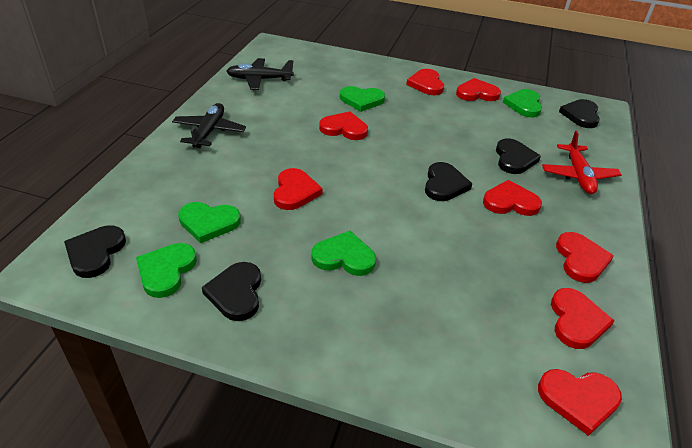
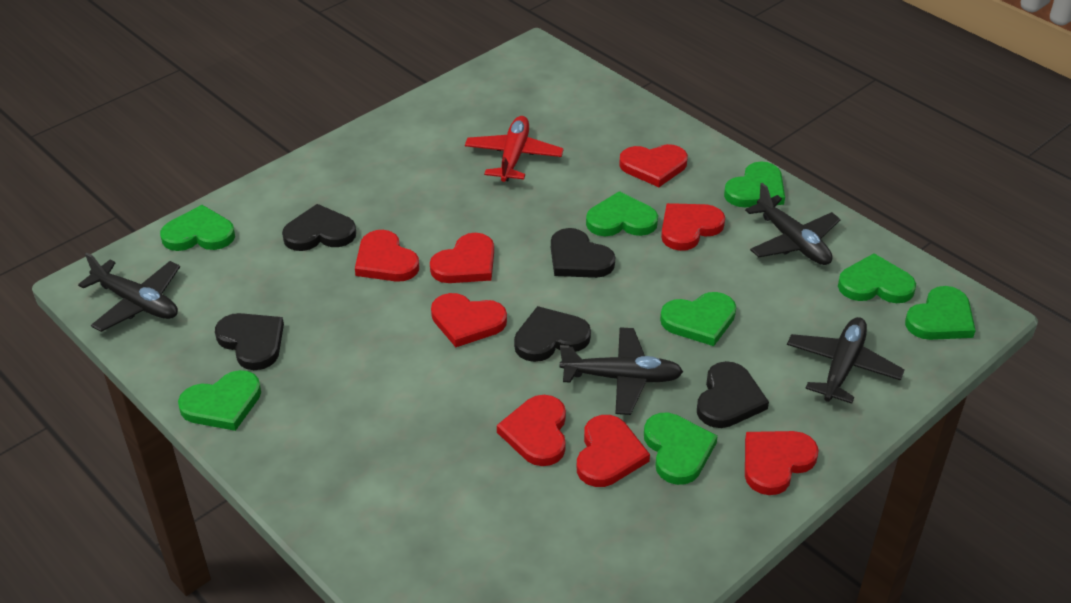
black plane: [172,103,246,148] [226,58,294,90] = 2 -> [78,253,180,332] [559,327,683,415] [745,183,841,265] [787,317,905,404] = 4
green heart: [136,243,197,298] [178,202,241,243] [311,231,376,276] [340,86,385,112] [503,89,542,117] = 5 -> [160,205,235,251] [178,370,261,431] [586,191,658,236] [644,413,718,485] [660,292,736,346] [724,161,785,207] [838,253,916,303] [905,286,976,340] = 8

